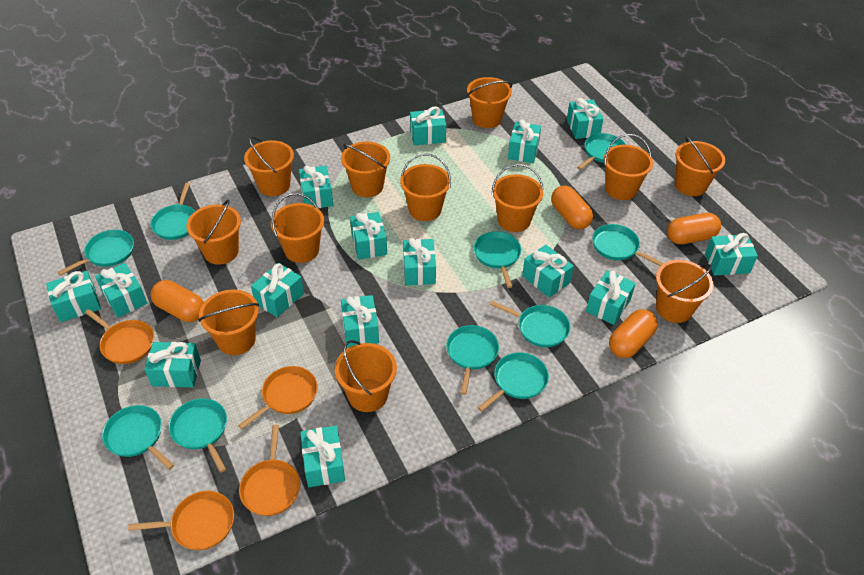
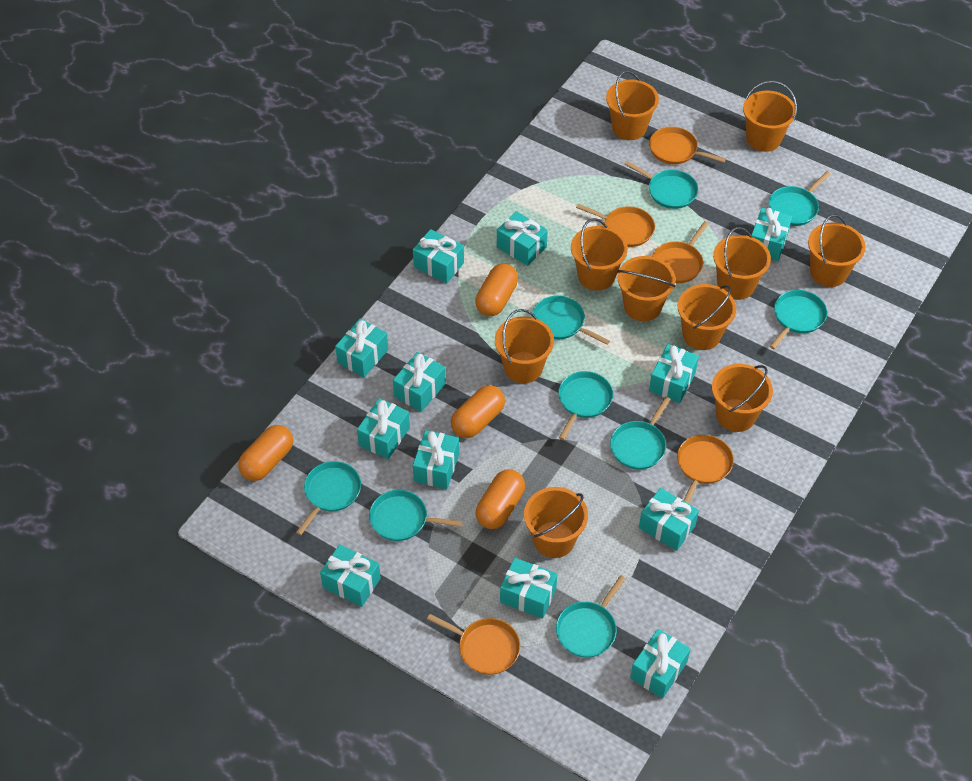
orange bucket: [186,199,241,265] [198,289,259,355] [244,136,294,196] [271,193,324,263] [335,340,397,412] [341,142,390,197] [400,153,451,221] [467,77,512,128] [492,164,544,232] [604,134,653,200] [656,260,714,323] [675,136,725,196] = 12 -> [495,309,554,383] [524,487,588,558] [571,218,628,291] [606,71,659,140] [618,256,675,321] [678,284,736,350] [712,364,773,432] [713,227,771,300] [743,81,797,152] [808,214,866,287] = 10
orange pan: [85,309,154,364] [128,491,234,550] [238,366,318,429] [239,425,300,516] = 4 -> [427,614,520,675] [576,204,655,247] [649,127,726,164] [652,221,709,283] [677,435,734,504] = 5
turquoise gift: [46,271,101,322] [95,263,147,318] [144,342,201,387] [251,263,304,318] [299,165,333,208] [300,425,345,487] [341,295,379,347] [350,212,387,260] [403,238,436,285] [410,106,446,145] [508,119,541,163] [522,245,574,298] [567,98,603,139] [586,270,636,325] [705,233,758,276] = 15 -> [320,544,381,607] [335,319,388,377] [357,398,410,459] [393,352,446,412] [413,229,464,283] [413,430,459,489] [497,211,548,266] [500,558,557,619] [630,629,690,698] [639,488,699,551] [649,344,699,403] [751,208,792,261] = 12
turquoise pan: [57,230,134,276] [102,405,174,470] [150,182,195,240] [169,398,227,473] [446,325,499,395] [474,231,521,288] [477,352,549,412] [490,301,570,347] [577,133,626,170] [592,224,664,266] = 10 -> [296,461,361,535] [369,490,463,541] [532,296,610,345] [556,575,626,657] [558,371,613,440] [610,397,671,470] [624,161,698,209] [768,171,831,226] [770,290,827,349] = 9

